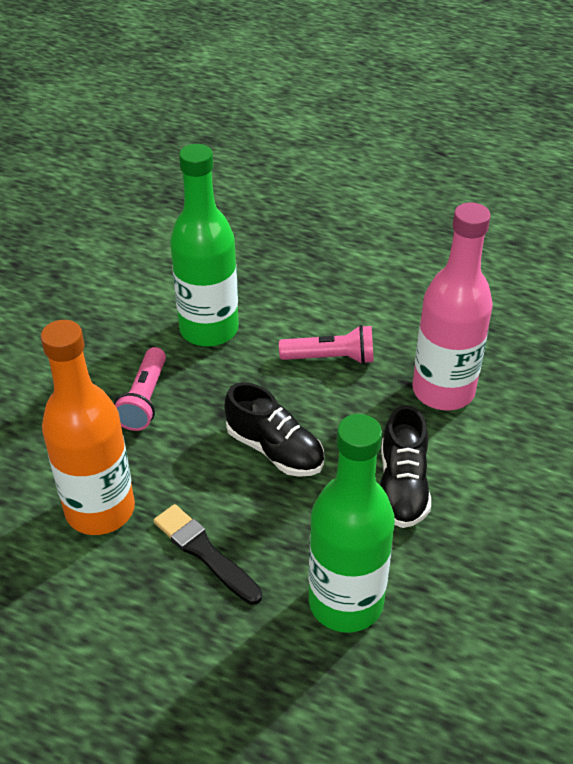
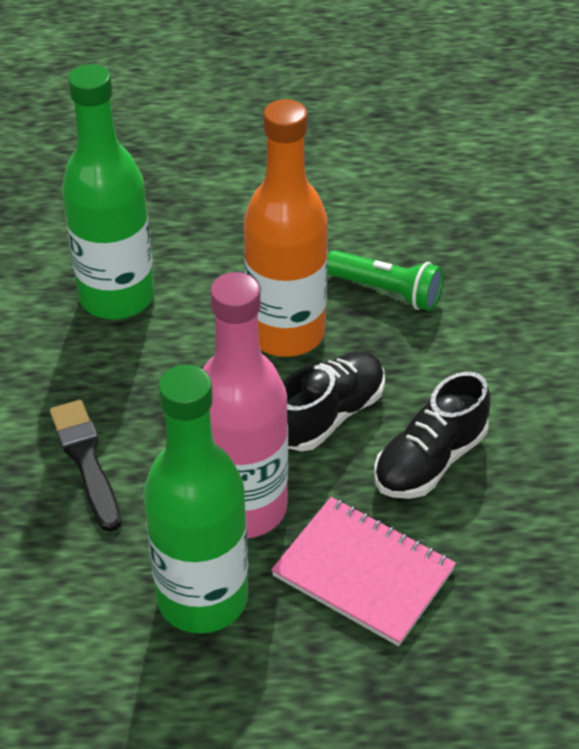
green flashlight: none = 0 -> [327,250,444,311] = 1
pink flashlight: [114,347,166,431] [279,325,374,364] = 2 -> none = 0
pink notebook: none = 0 -> [271,497,456,646] = 1

